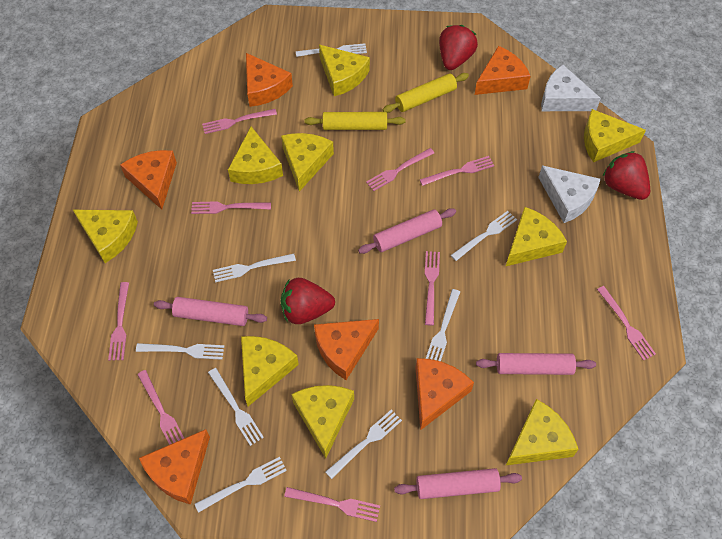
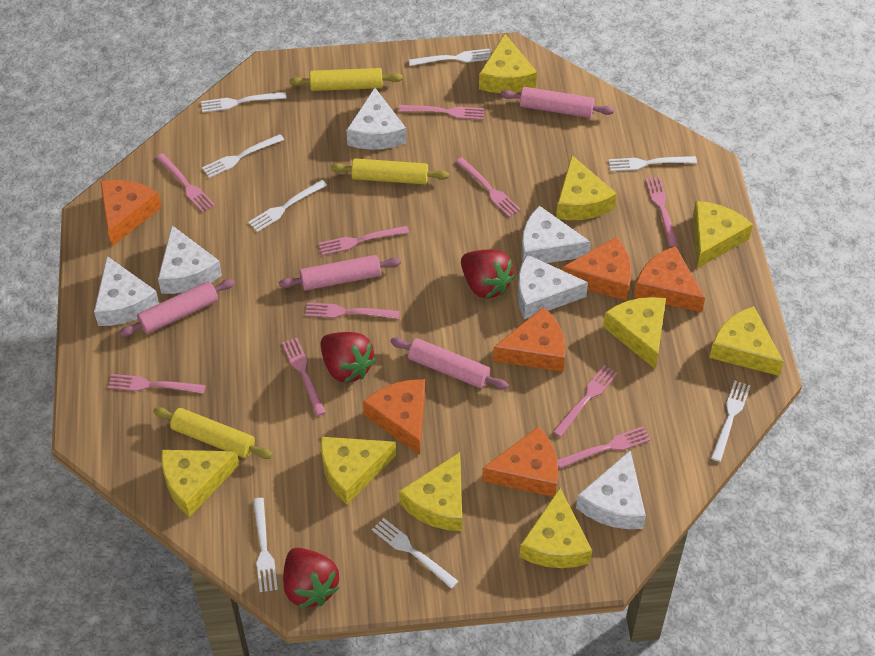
pink fork: [108,282,129,361] [137,370,184,445] [191,201,271,214] [202,109,277,134] [284,487,380,522] [366,148,434,191] [420,156,494,186] [425,251,440,326] [597,286,656,361] = 9 -> [108,374,206,394] [156,153,215,213] [282,338,326,416] [305,302,400,319] [318,226,409,255] [398,105,484,120] [456,157,521,217] [553,365,618,437] [557,426,651,469] [645,177,678,247] = 10
white cheese: [538,165,601,223] [541,65,601,111] = 2 -> [94,256,159,326] [158,226,222,294] [346,87,406,150] [517,255,588,320] [521,206,591,263] [576,451,646,529] = 6
yellow rolling pin: [304,112,405,130] [382,73,469,113] = 2 -> [153,407,273,459] [289,68,403,91] [331,158,449,184] = 3

